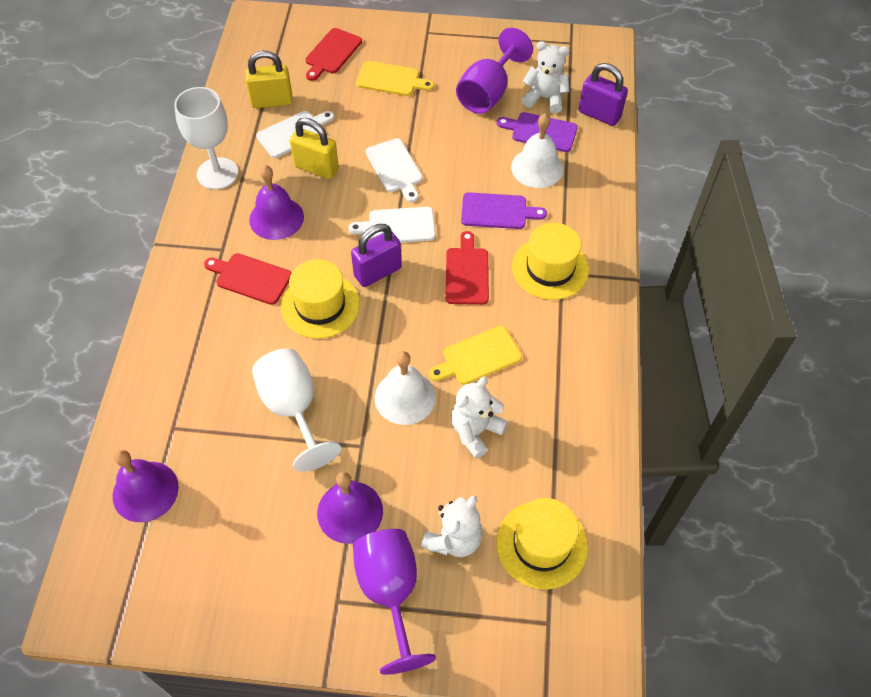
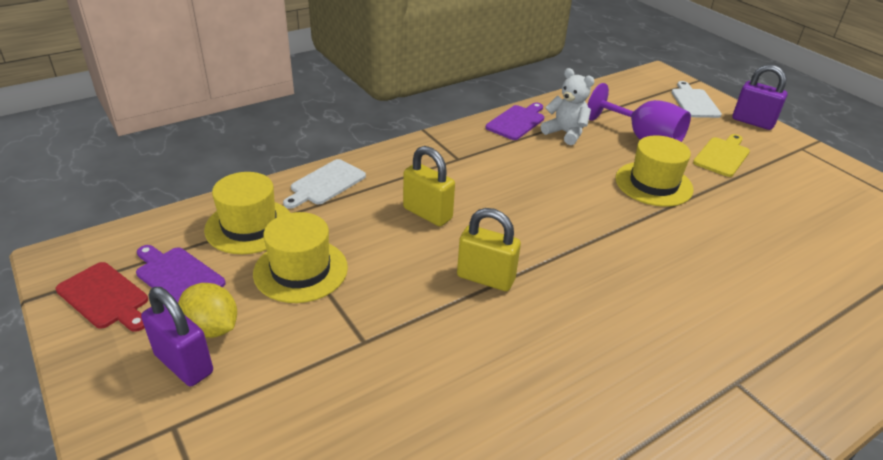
purple bell: [113,450,179,522] [249,165,304,240] [317,471,383,544] = 3 -> none = 0
purple goblet: [353,529,436,675] [456,28,533,114] = 2 -> [587,83,691,142] = 1
red cutting board: [204,253,292,305] [305,28,362,81] [446,231,489,305] = 3 -> [56,262,148,332] = 1
white bell: [375,351,436,425] [511,113,564,188] = 2 -> none = 0
white cutting board: [256,111,334,158] [348,207,435,243] [366,138,423,202] = 3 -> [283,159,366,209] [671,81,722,118] = 2
white goblet: [174,87,238,190] [252,348,341,472] = 2 -> none = 0
white teddy bear: [421,496,483,557] [451,376,508,459] [522,41,569,113] = 3 -> [541,68,594,145] = 1
yellow cutting board: [356,61,434,96] [429,326,522,385] = 2 -> [693,134,750,177] = 1
yellow lemon: none = 0 -> [178,283,237,338] = 1

